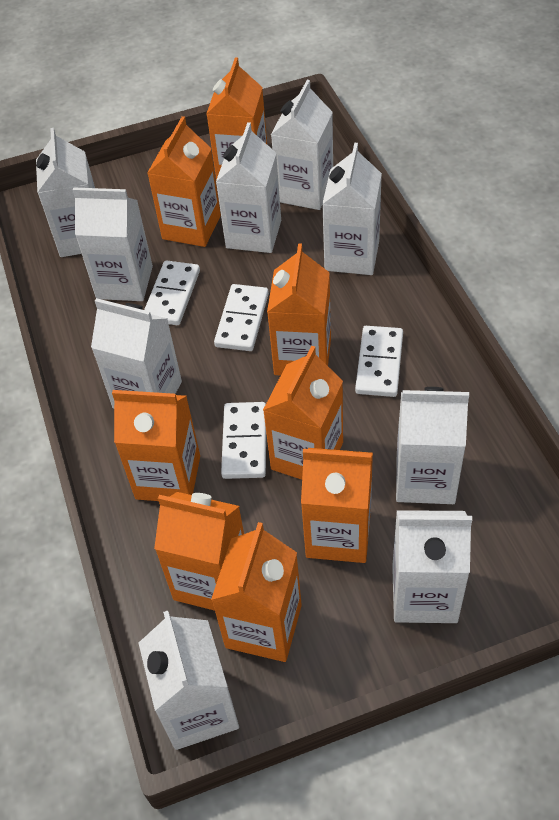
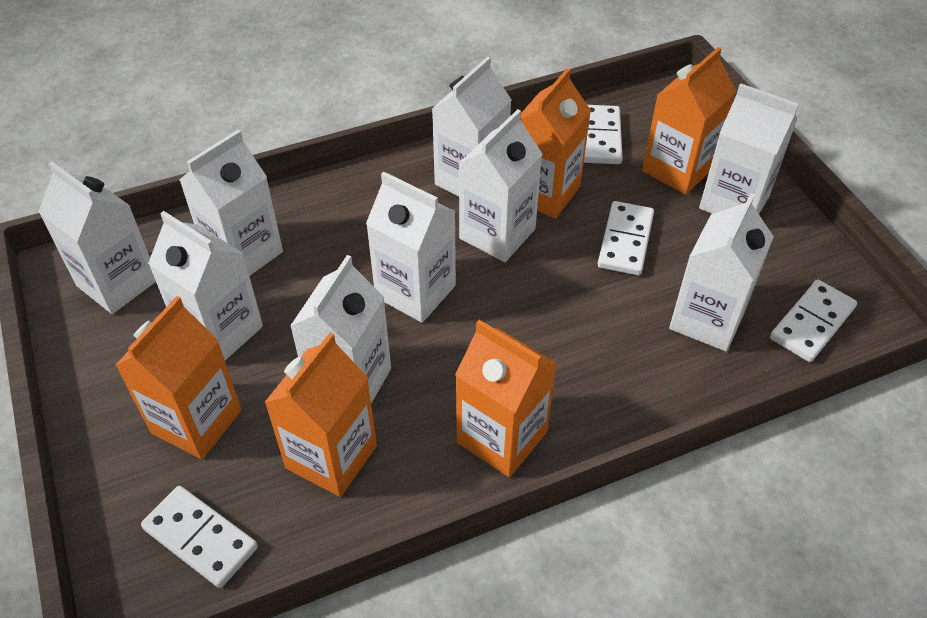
orange carton: [112,390,200,501] [147,116,221,247] [154,492,244,611] [206,57,267,180] [211,522,302,662] [263,346,343,480] [267,243,331,375] [301,448,373,563] = 8 -> [116,296,242,459] [264,333,377,497] [455,320,557,477] [520,68,591,219] [642,47,736,195] = 5

